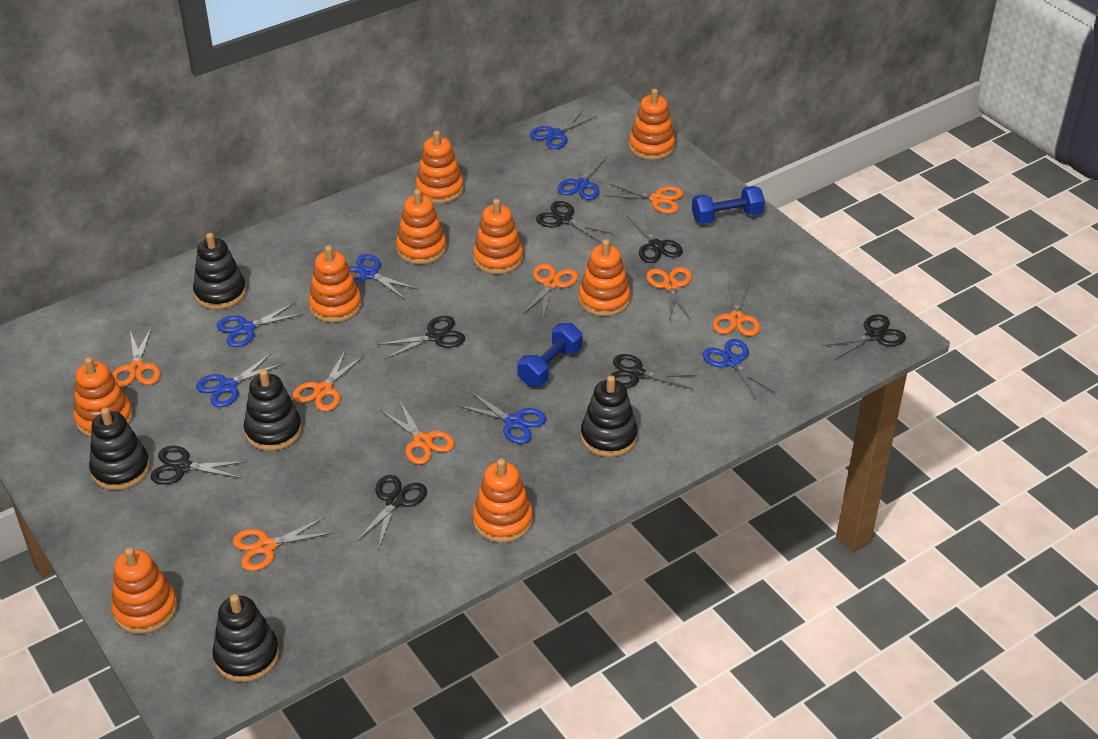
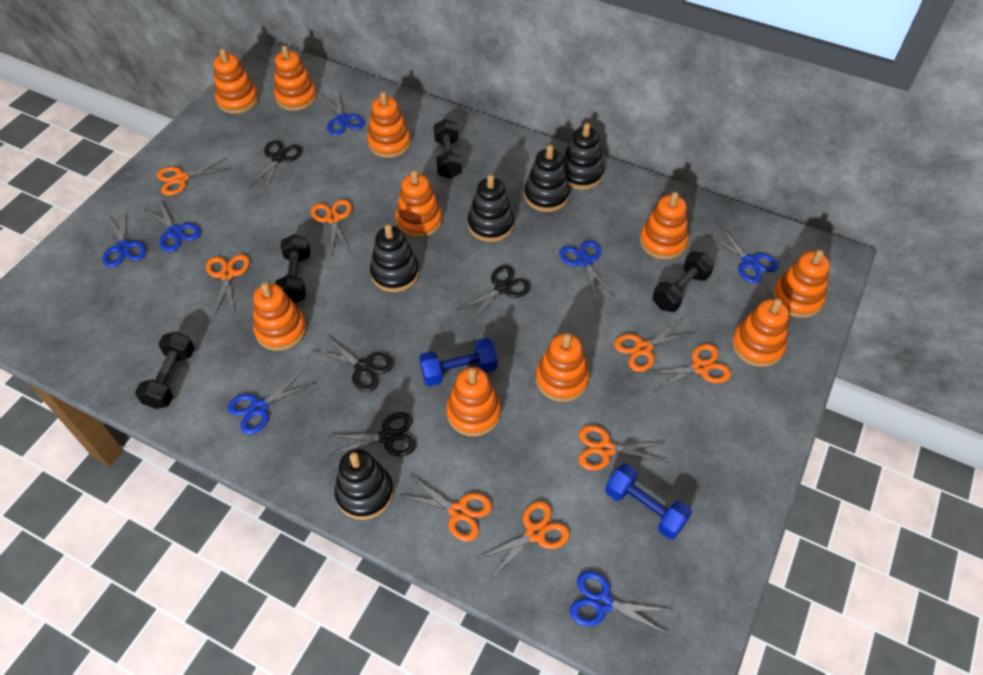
black dumbbell: none = 0 -> [135,332,195,409] [275,234,311,303] [434,119,462,179] [652,251,714,312] = 4
black scissors: [150,446,247,485] [356,475,427,550] [377,316,465,359] [536,201,613,243] [609,354,696,389] [627,212,683,263] [822,314,906,360] = 7 -> [249,140,302,192] [312,335,394,392] [326,412,416,456] [456,265,531,323] = 4
orange stacking toy: [74,357,133,437] [111,547,177,634] [309,245,361,323] [396,189,446,264] [416,131,464,203] [473,199,523,274] [473,459,533,543] [579,239,630,316] [629,89,675,160] = 9 -> [214,49,258,114] [253,282,306,351] [274,46,317,111] [367,92,411,158] [396,170,442,238] [446,367,501,436] [536,333,589,402] [640,192,689,260] [732,299,789,367] [773,250,830,318] = 10

